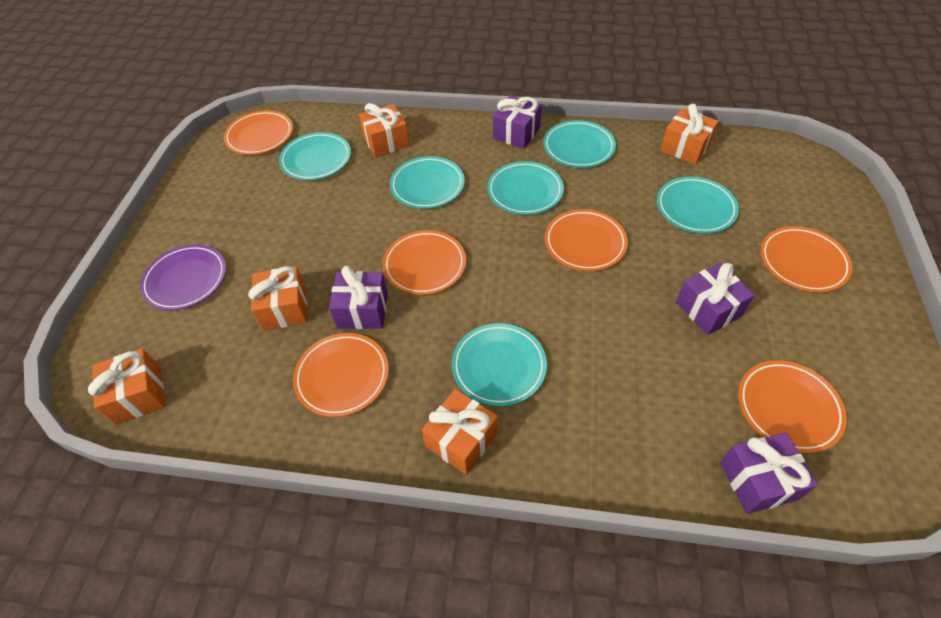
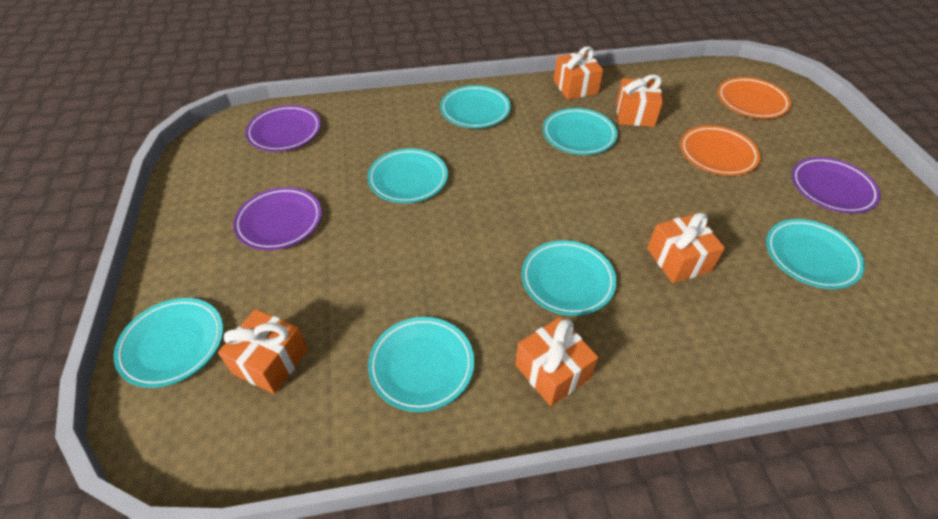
orange plate: [224,110,293,155] [293,333,389,417] [383,230,466,295] [545,209,628,271] [738,360,847,453] [760,226,853,293] = 6 -> [680,126,760,176] [718,77,791,119] = 2
purple gift: [329,266,388,329] [493,95,542,149] [676,263,754,335] [720,432,818,514] = 4 -> none = 0
purple plate: [140,244,226,311] = 1 -> [233,187,322,250] [245,105,321,152] [791,157,881,214] = 3
turquoise plate: [279,132,351,180] [390,156,465,209] [452,323,547,406] [487,161,564,215] [543,120,616,168] [657,177,739,234] = 6 -> [114,298,223,388] [367,148,448,203] [368,317,474,412] [440,85,511,128] [521,240,616,316] [543,108,618,155] [766,219,865,289] = 7

